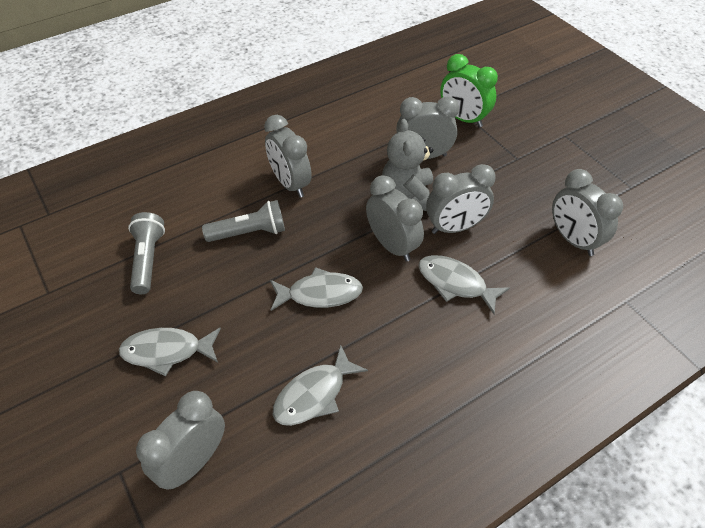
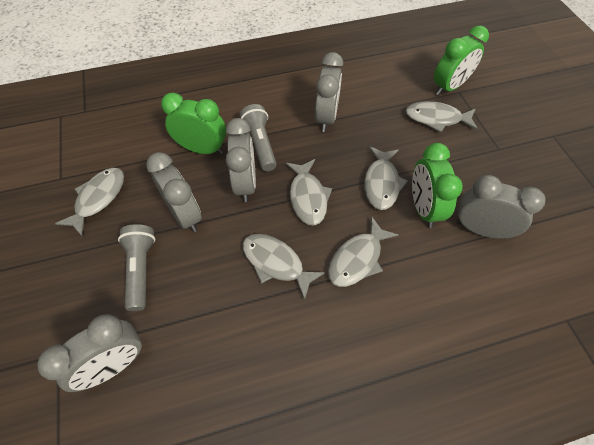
green clock: [440,54,498,127] = 1 -> [161,92,226,154] [412,143,463,228] [434,25,489,95] = 3
grey clock: [136,391,225,490] [264,115,312,198] [366,175,424,262] [396,96,459,159] [426,164,496,234] [552,169,623,256] = 6 -> [38,314,142,392] [146,152,202,232] [225,118,256,202] [315,52,343,132] [456,175,545,239] = 5
grey fish: [119,328,221,377] [270,267,363,311] [273,345,368,426] [418,255,510,314] = 4 -> [55,168,124,236] [243,234,325,300] [286,159,332,226] [328,216,399,287] [364,146,408,210] [405,101,478,132] = 6
grey teddy bear: [382,119,433,211] = 1 -> none = 0

